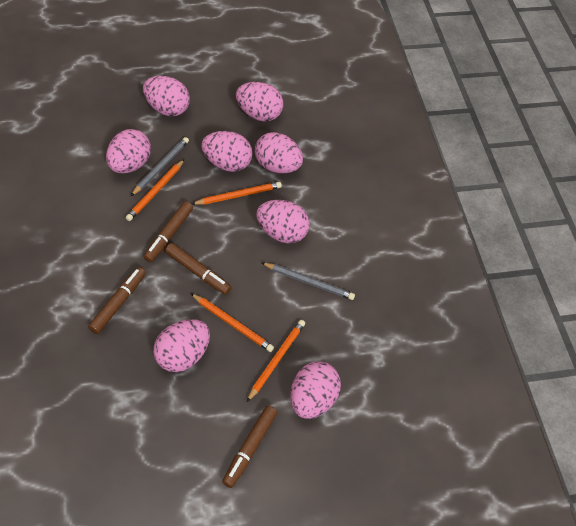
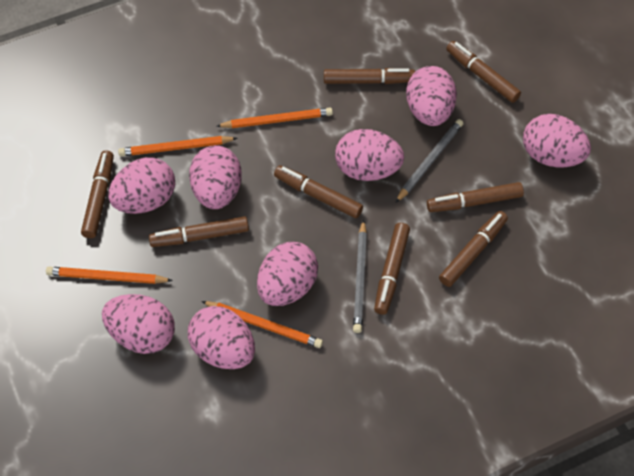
brown marker: [88,267,146,334] [144,201,193,262] [165,243,232,295] [222,406,277,488] = 4 -> [81,150,114,238] [149,216,249,247] [274,165,363,218] [324,68,415,84] [374,223,410,315] [427,182,524,212] [439,211,508,287] [446,41,521,103] = 8

